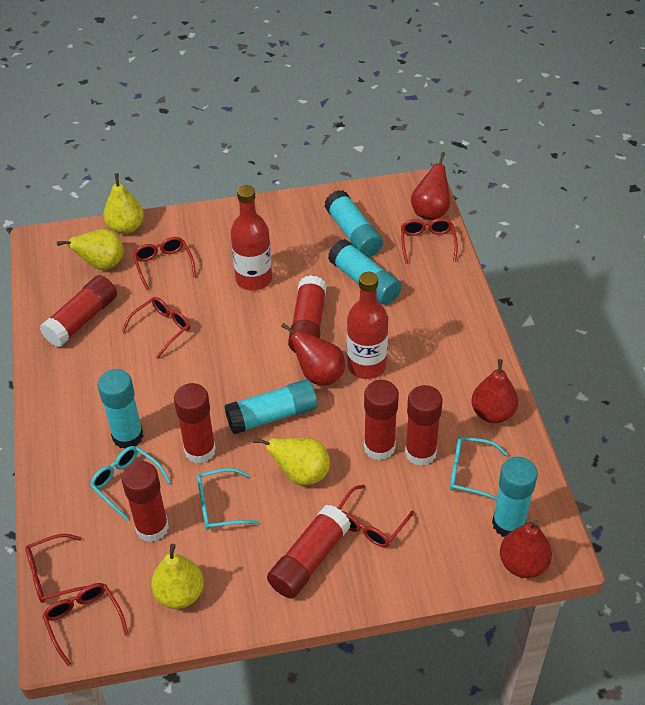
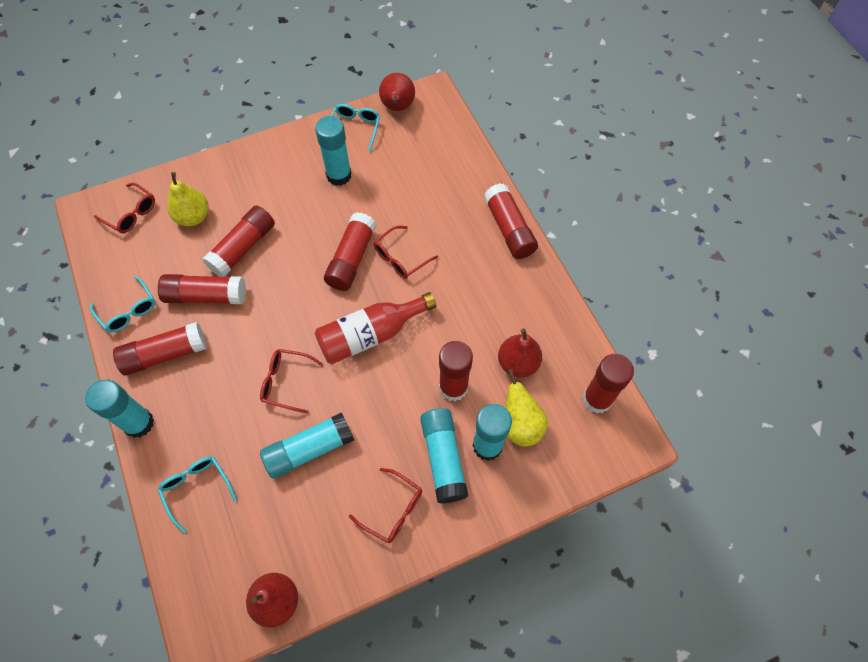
red bottle: [231,185,272,291] [347,272,388,379] = 2 -> [315,292,436,364] = 1
red glasses: [25,534,87,603] [42,583,128,666] [122,297,190,359] [133,237,196,290] [337,485,414,547] [401,218,458,264] = 6 -> [94,183,155,233] [260,349,324,414] [349,468,422,543] [374,226,438,279] = 4
red pear: [281,323,345,386] [411,152,450,220] [471,359,518,423] [500,520,552,578] = 4 -> [246,573,298,628] [379,73,415,111] [498,329,542,378] = 3
yellow pear: [57,229,124,270] [104,173,144,234] [151,544,204,609] [254,438,330,486] = 4 -> [167,172,209,226] [505,369,548,446] = 2

